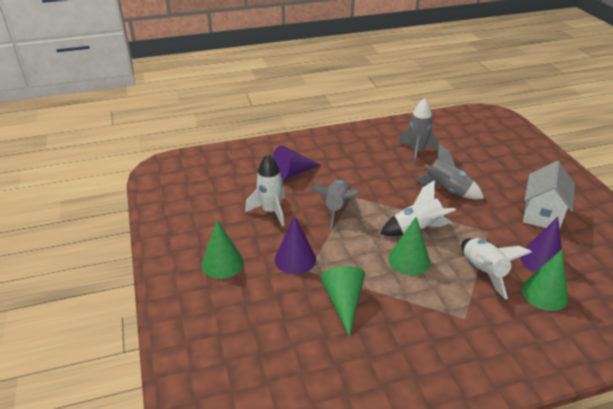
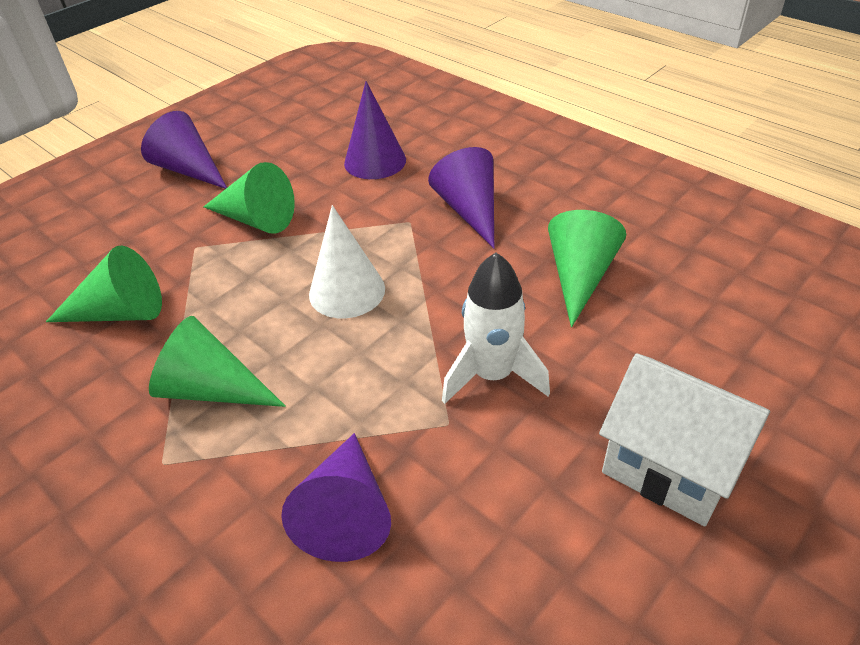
grey rocket: [311,180,359,230] [398,98,438,164] [415,143,484,200] = 3 -> none = 0
purple cone: [273,146,321,180] [275,215,316,274] [520,217,562,273] = 3 -> [141,111,227,189] [281,433,391,562] [344,81,406,179] [428,147,494,249] = 4
white cone: none = 0 -> [309,205,385,318] = 1
white rocket: [245,154,285,226] [380,180,456,236] [462,238,532,299] = 3 -> [442,253,550,404] = 1

